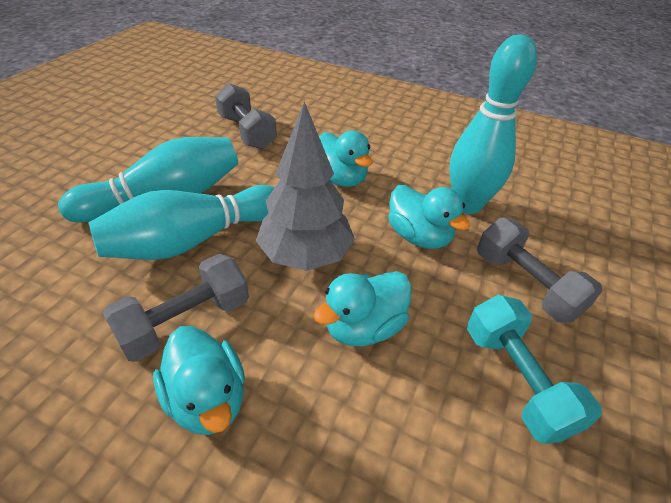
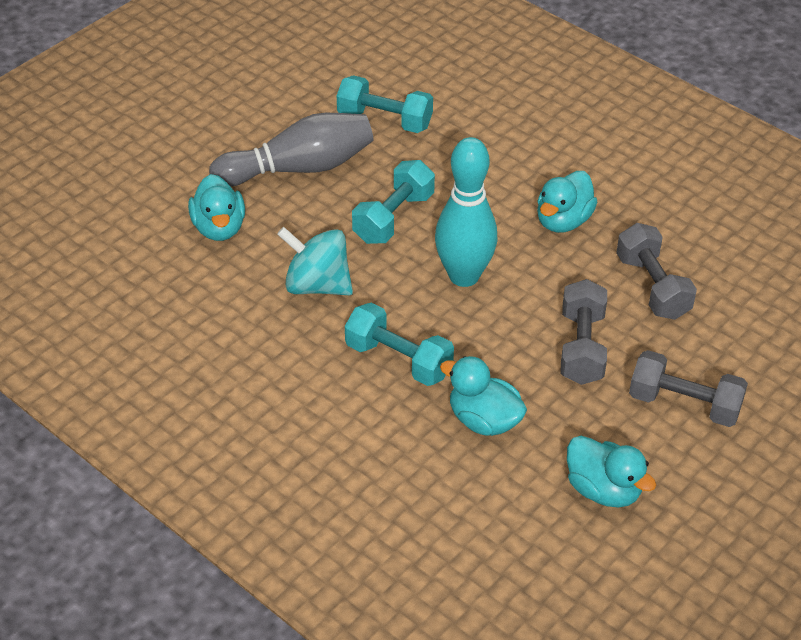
grey bowling pin: none = 0 -> [209,113,374,187] = 1
grey tree: [256,101,355,271] = 1 -> none = 0
turquoise bowling pin: [58,137,239,223] [88,185,275,260] [449,35,537,214] = 3 -> [435,137,498,287] = 1
turquoise dumbbell: [467,295,602,444] = 1 -> [337,75,433,133] [345,303,454,386] [352,160,435,244] = 3
turquoise spinning top: none = 0 -> [277,227,353,295] = 1

